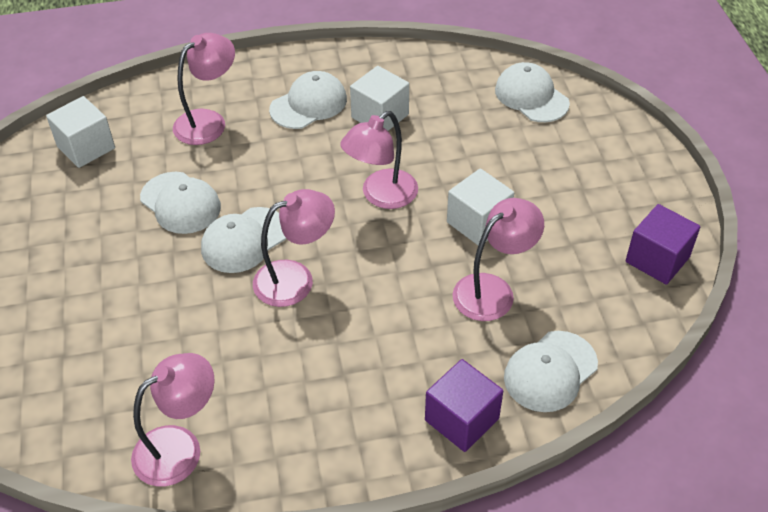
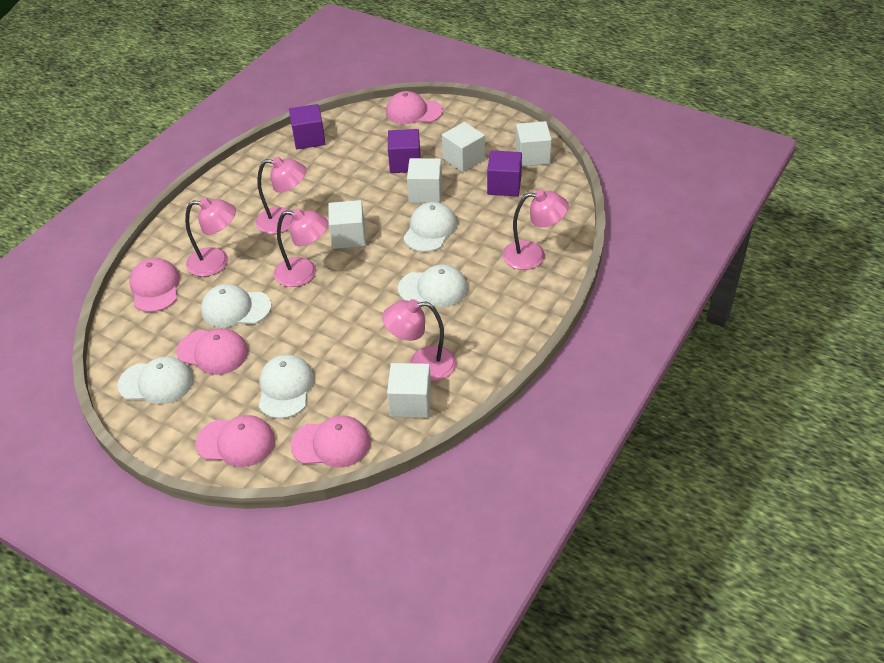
pink cap: none = 0 -> [129,258,180,312] [177,329,248,375] [196,415,275,467] [290,415,370,468] [386,91,443,124] = 5
purple cube: [425,359,503,452] [625,204,700,285] = 2 -> [289,104,326,149] [388,129,421,173] [487,151,522,196] = 3
white cube: [46,96,115,168] [350,66,409,131] [447,168,514,245] = 3 -> [328,200,366,249] [387,363,431,418] [407,158,442,203] [442,122,485,172] [516,121,552,166] = 5

